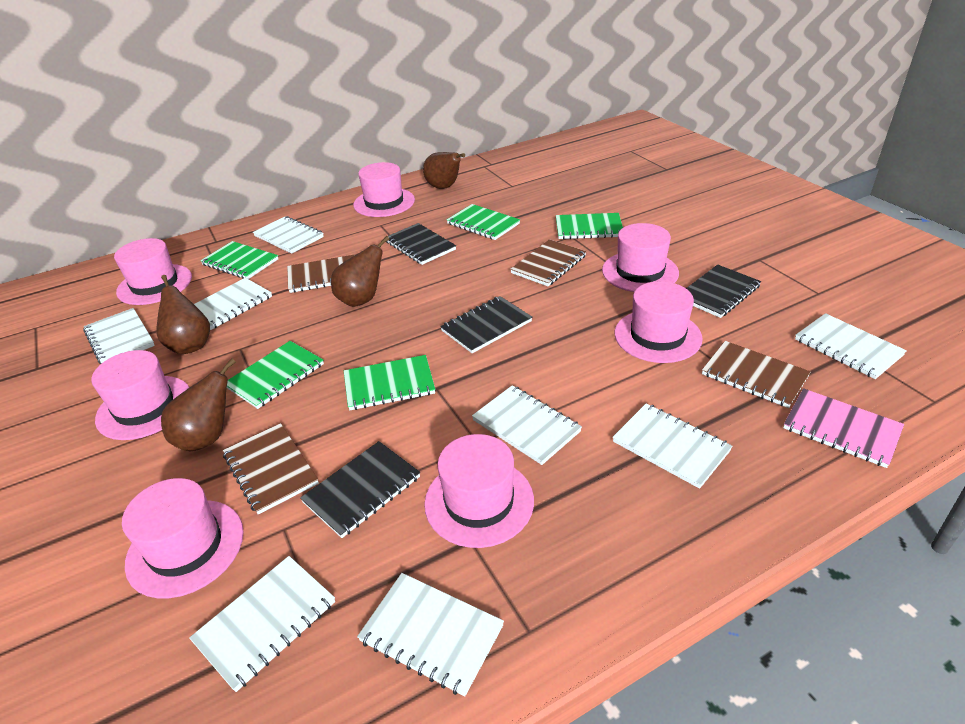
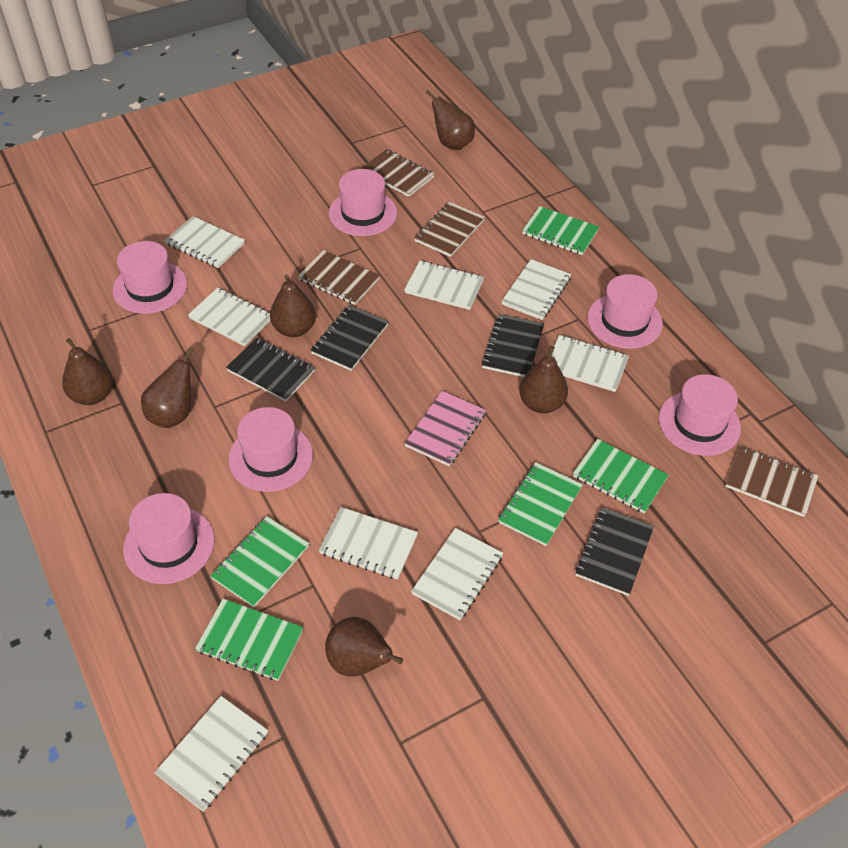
brown pear: [156,275,210,354] [161,358,236,451] [331,236,390,307] [423,152,465,189] = 4 -> [62,338,113,405] [141,347,194,428] [270,274,316,337] [325,617,403,677] [426,90,475,150] [519,346,568,413] = 6
pink hat: [91,350,189,440] [114,238,192,305] [122,478,244,598] [353,162,415,217] [424,434,534,548] [602,223,679,292] [615,281,703,363] = 7 -> [112,241,188,314] [123,493,215,584] [228,407,313,492] [329,169,397,236] [587,274,663,349] [659,374,741,456] = 6

